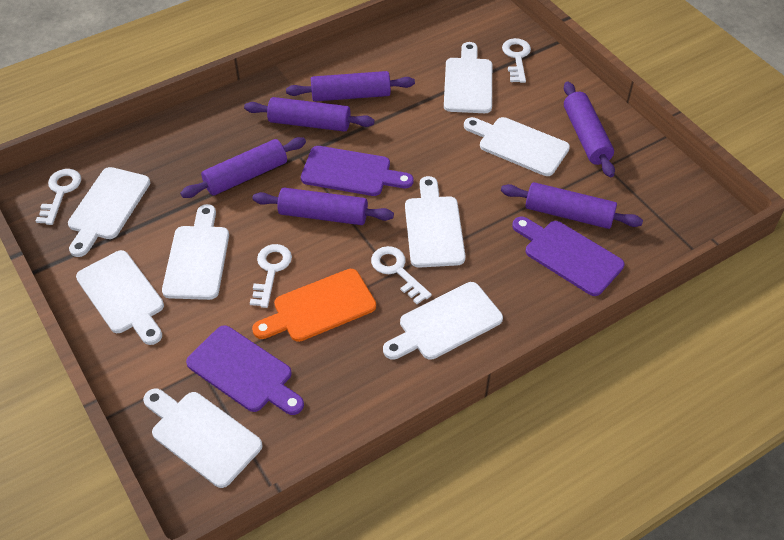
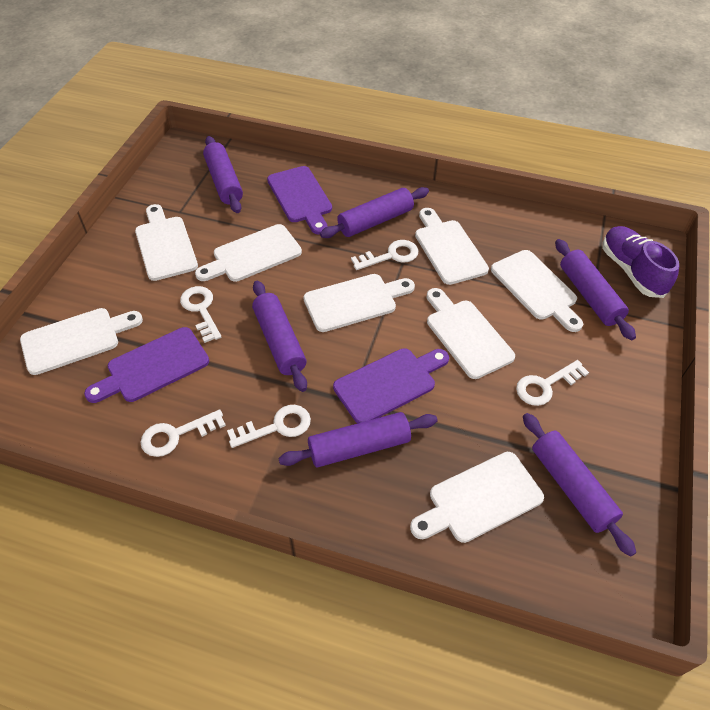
orange cutting board: [252,269,376,342] = 1 -> none = 0
purple shoe: none = 0 -> [603,226,679,298] = 1
white key: [36,169,81,225] [250,244,292,308] [371,246,432,304] [502,38,531,83] = 4 -> [141,409,226,457] [180,286,221,343] [227,405,311,448] [351,240,418,270] [516,360,589,406] = 5

